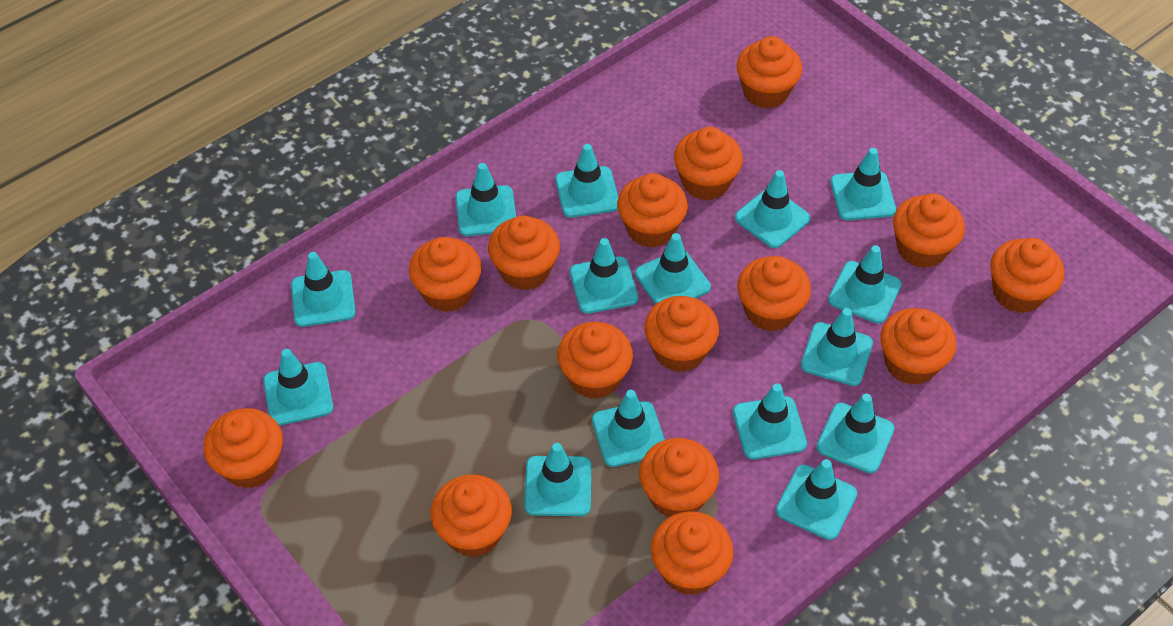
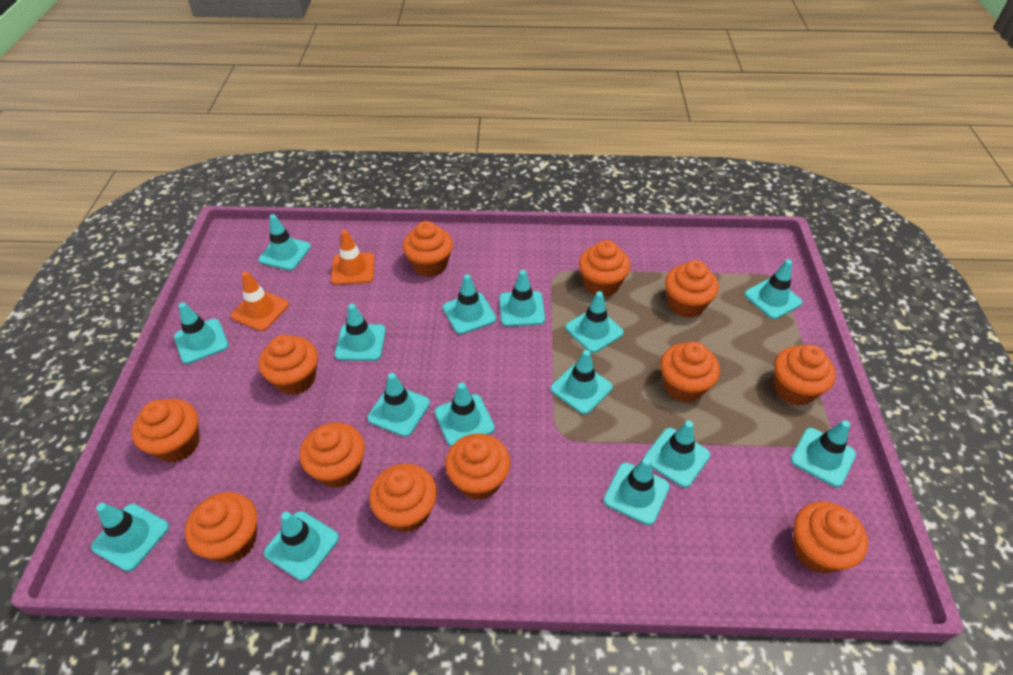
orange cupcake: [203,408,283,489] [409,237,481,312] [431,475,512,557] [488,215,560,290] [557,322,633,399] [617,173,688,248] [639,438,719,517] [644,296,719,372] [651,511,733,595] [674,127,743,201] [736,36,802,109] [737,256,811,331] [880,308,956,385] [893,194,965,268] [990,238,1064,313] = 15 -> [132,399,200,463] [185,492,257,563] [259,335,318,395] [300,422,365,488] [369,464,437,533] [403,221,453,277] [445,434,510,500] [579,240,630,297] [661,342,720,402] [665,260,719,318] [774,345,836,406] [793,502,868,574] = 12
orange traffic cone: none = 0 -> [231,271,289,331] [331,230,375,285] = 2

